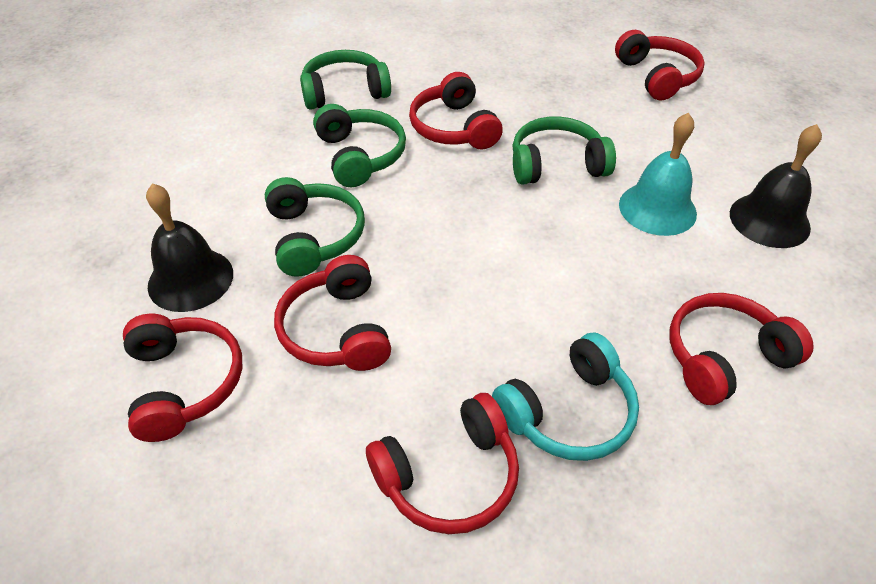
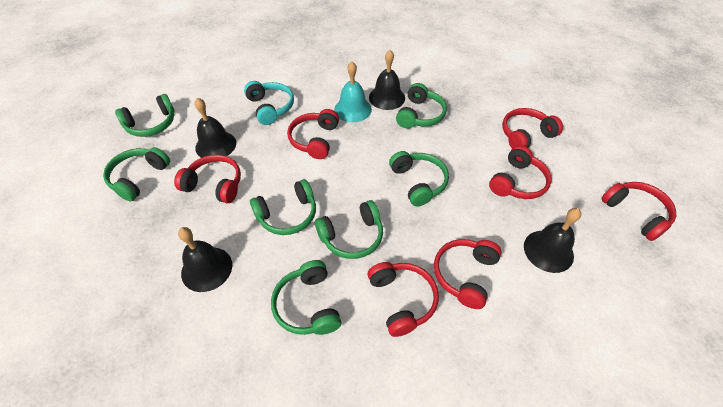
black bell: [146,183,233,312] [730,124,822,248] = 2 -> [178,227,232,292] [194,98,236,158] [369,50,405,110] [524,208,581,273] = 4
green headphones: [265,177,365,277] [300,50,391,110] [313,104,406,187] [513,116,616,185] = 4 -> [103,147,170,202] [115,94,175,137] [250,179,316,235] [271,260,341,335] [315,200,383,259] [389,151,449,206] [396,83,447,129] = 7
red headphones: [123,314,242,442] [274,255,391,371] [366,393,519,534] [409,72,503,150] [615,30,705,101] [669,293,814,405] = 6 -> [174,155,241,203] [287,109,339,159] [368,262,439,337] [434,239,502,309] [489,145,552,199] [502,108,563,148] [601,182,676,241] = 7

